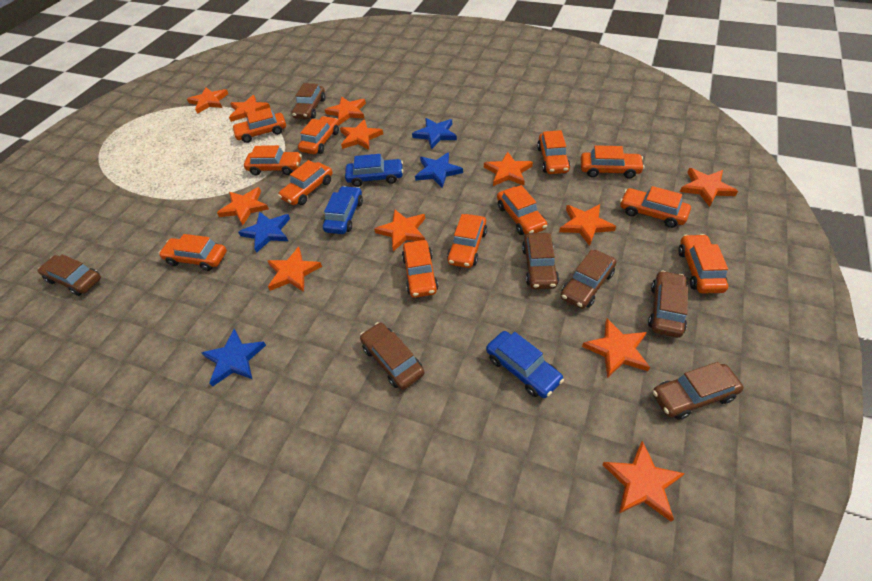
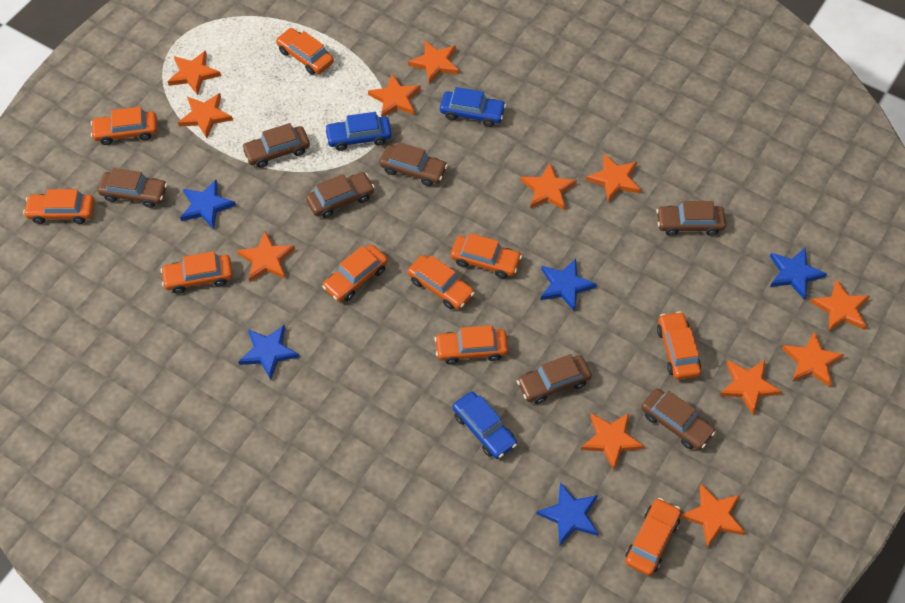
blue star: [201,329,266,387] [238,211,290,253] [412,118,457,149] [415,152,463,188] = 4 -> [180,180,236,229] [238,325,299,380] [536,482,599,545] [540,258,597,311] [770,248,827,300] = 5
orange car: [159,234,227,271] [232,108,286,143] [244,145,302,175] [278,160,333,205] [298,116,339,154] [402,240,438,298] [447,214,487,268] [497,185,547,235] [537,130,570,174] [581,145,645,179] [620,186,691,228] [678,234,728,293] = 12 -> [23,189,95,224] [91,107,157,145] [160,251,233,294] [276,28,334,75] [322,245,388,302] [407,255,475,310] [434,325,508,364] [451,233,522,278] [625,498,681,576] [657,311,701,380] = 10

